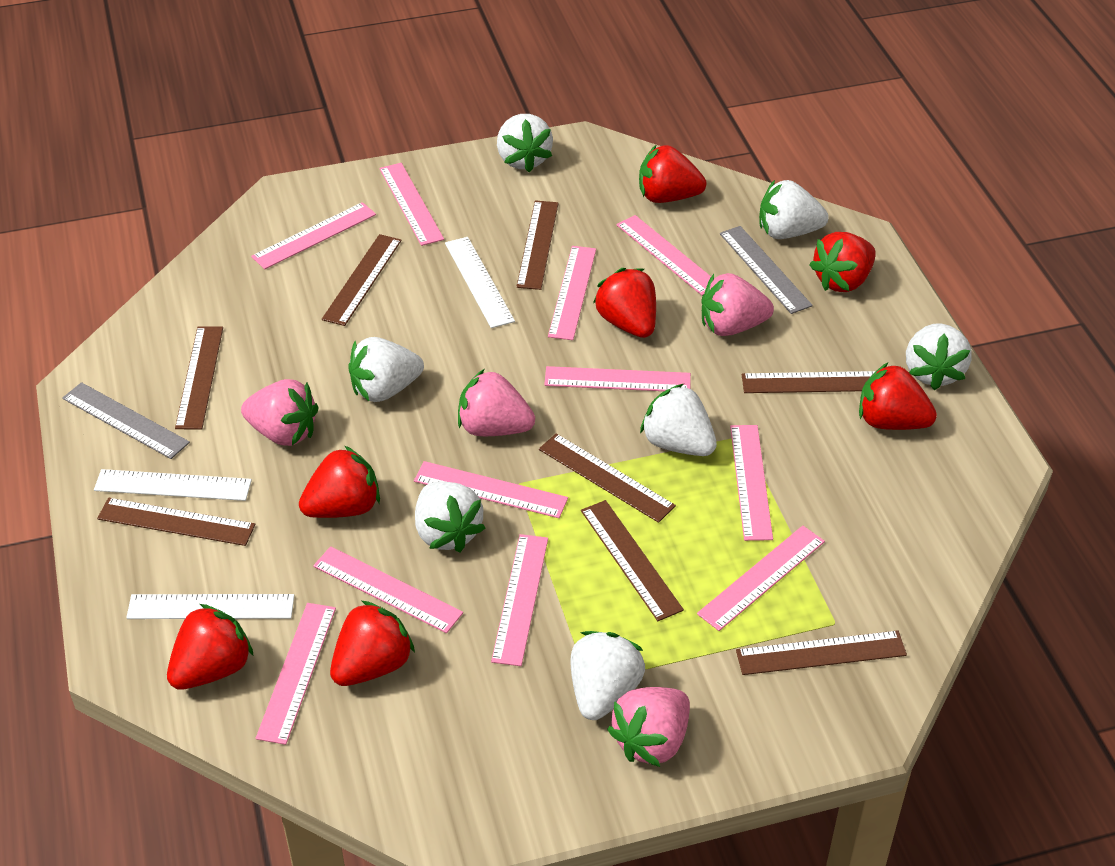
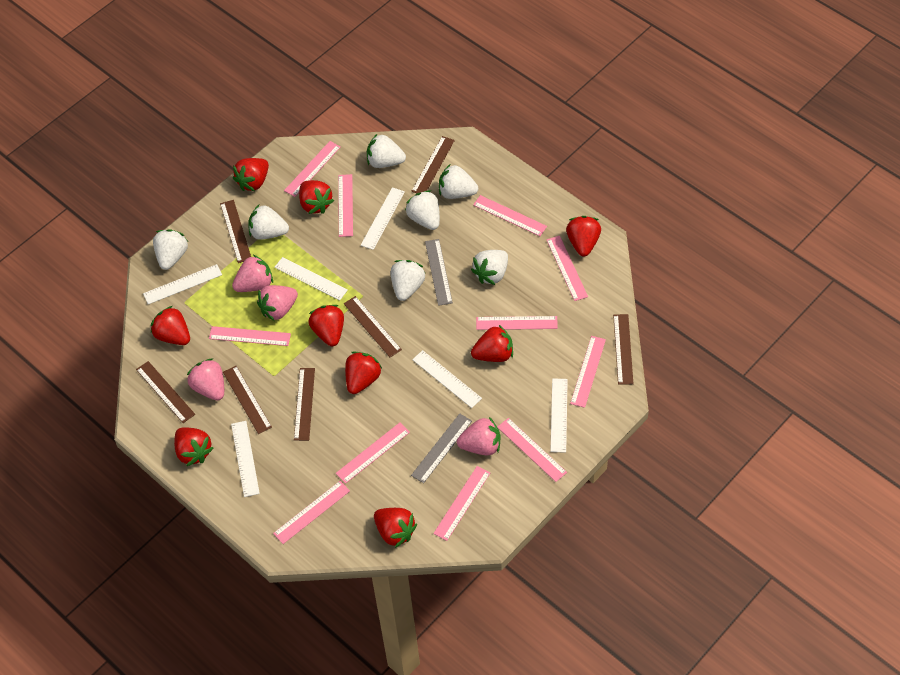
brown ruler: [97,498,255,546] [175,326,223,429] [322,234,402,326] [516,200,559,290] [539,433,676,523] [581,500,684,621] [736,630,907,675] [742,371,876,393] = 8 -> [136,361,195,423] [220,200,251,263] [223,366,272,434] [294,368,315,441] [344,296,402,357] [411,136,455,193] [613,314,633,385] = 7
red strawberry: [167,604,254,690] [299,446,380,518] [330,601,415,686] [593,268,656,338] [639,144,707,203] [809,232,876,292] [859,363,937,430] = 7 -> [151,306,190,345] [174,427,213,466] [233,158,269,191] [299,180,334,214] [308,305,344,346] [345,351,382,394] [374,508,417,548] [471,325,513,362] [566,216,601,256] = 9
white ruler: [94,469,252,501] [126,594,294,619] [445,237,515,328] = 3 -> [143,264,222,304] [231,421,260,497] [274,257,348,300] [361,187,405,250] [412,350,482,408] [550,378,568,453] = 6

